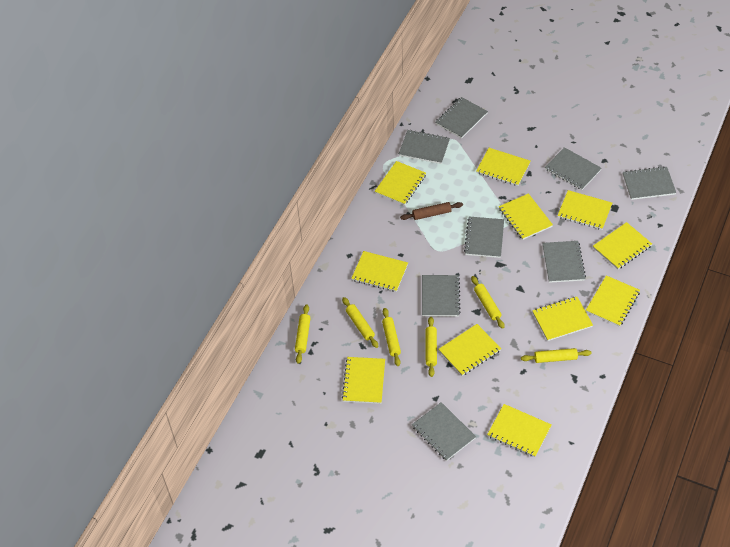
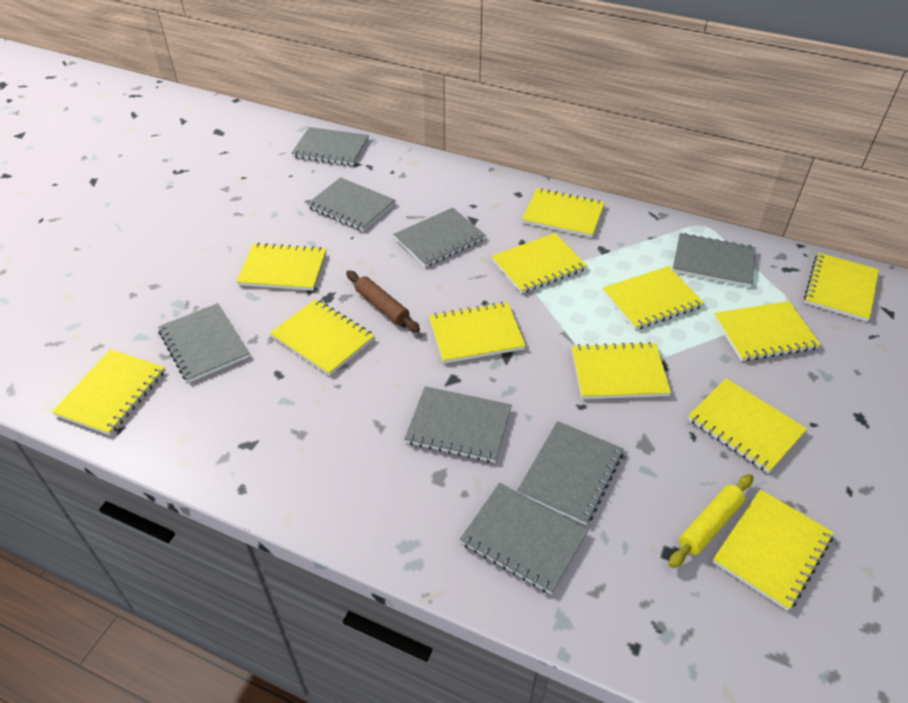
yellow notebook: [342,357,385,404] [351,251,408,292] [375,161,426,205] [439,324,501,376] [476,148,530,186] [487,404,551,457] [499,193,553,240] [532,297,593,341] [558,190,612,230] [586,275,640,327] [593,222,652,269] = 11 -> [52,349,165,435] [236,243,326,291] [270,299,375,376] [429,302,526,363] [492,233,587,293] [522,188,605,238] [572,342,671,399] [603,266,704,330] [688,378,807,473] [713,489,834,611] [714,301,821,361] [804,253,879,322] = 12
yellow rolling pin: [295,304,310,364] [342,297,378,348] [382,308,401,366] [425,317,437,377] [471,276,505,329] [521,348,591,363] = 6 -> [669,474,753,568] = 1

